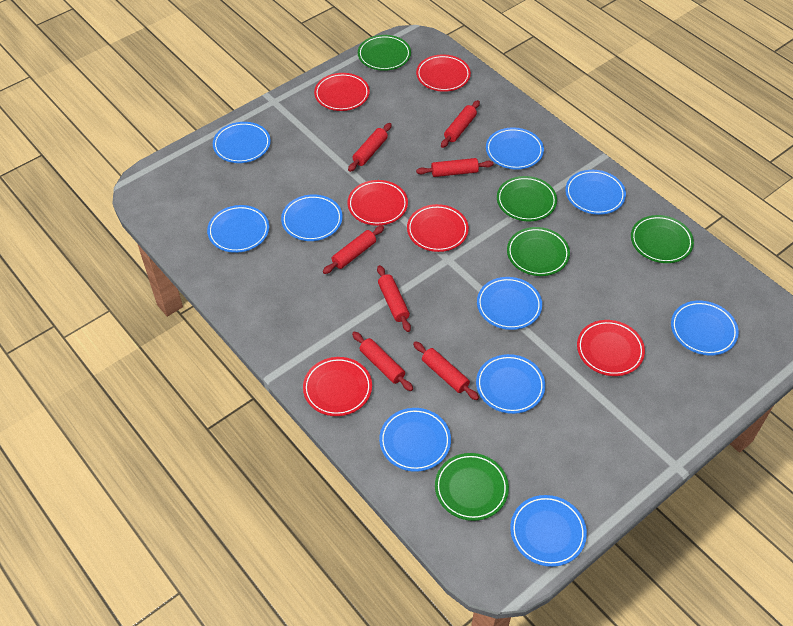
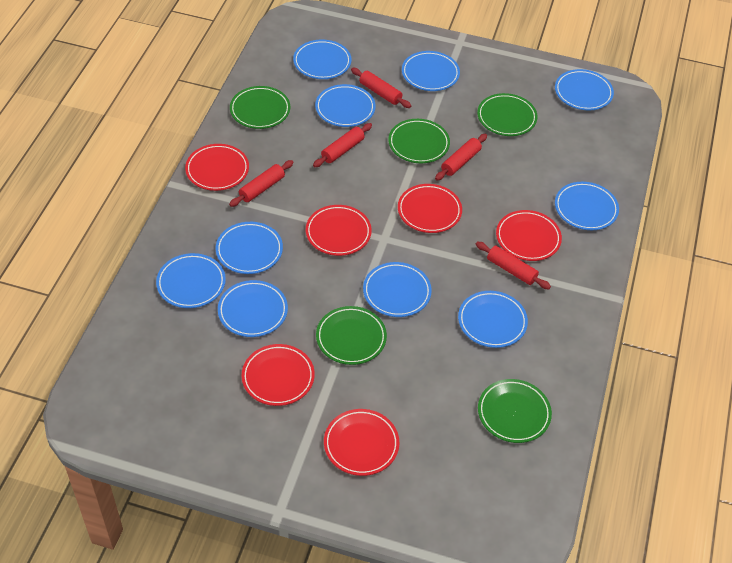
red rolling pin: [323,225,384,274] [348,123,392,172] [352,332,413,391] [377,265,411,332] [413,341,479,400] [416,158,494,177] [441,100,480,148] = 7 -> [229,160,294,207] [313,123,372,167] [351,68,411,108] [435,134,487,181] [476,242,551,289] = 5

